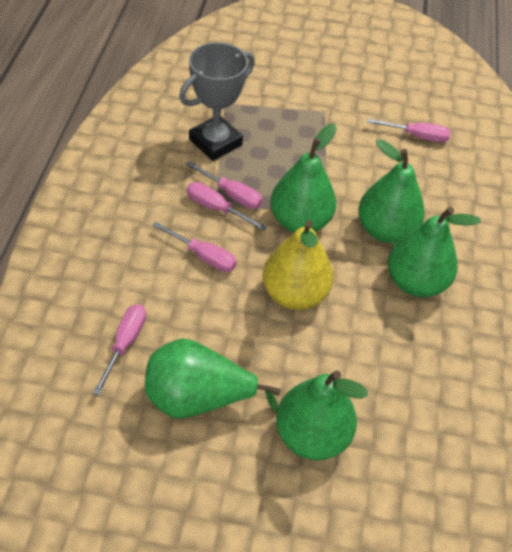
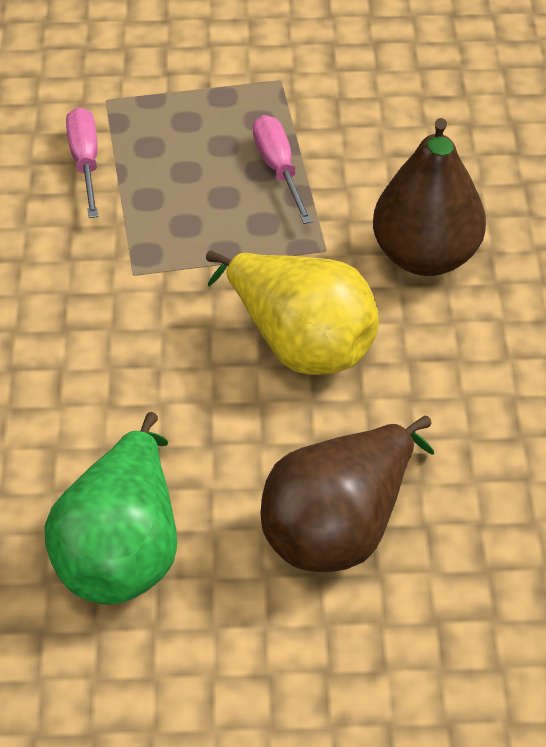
brown pear: none = 0 -> [260,416,434,572] [373,118,486,276] = 2
green pear: [145,339,281,419] [270,123,337,232] [276,370,368,460] [358,139,425,243] [388,207,481,297] = 5 -> [44,412,177,605] = 1
grey trophy: [179,42,255,161] = 1 -> none = 0
pink screwdriver: [93,304,146,395] [152,222,237,272] [186,161,263,209] [187,182,267,231] [367,119,451,143] = 5 -> [66,107,99,218] [253,115,313,224] = 2

